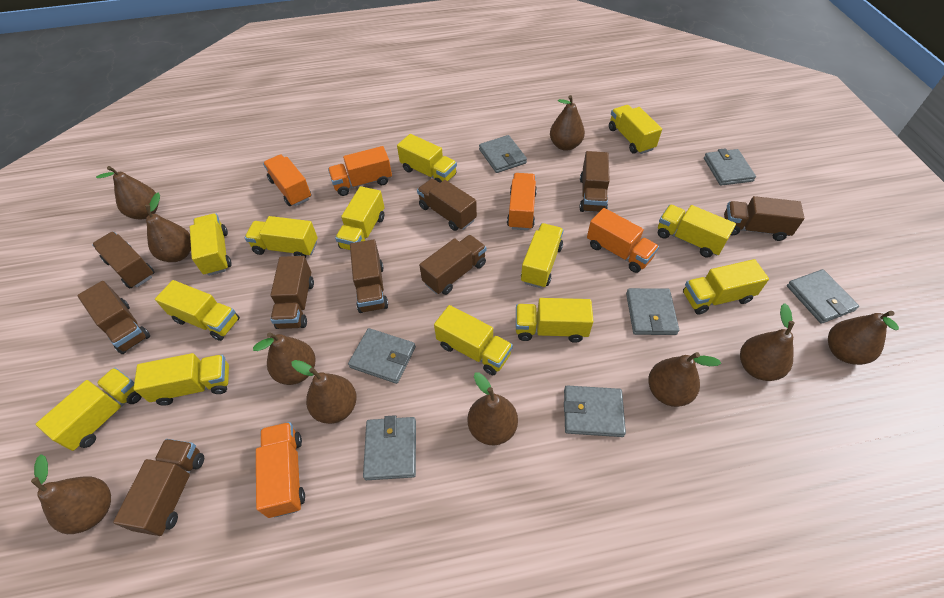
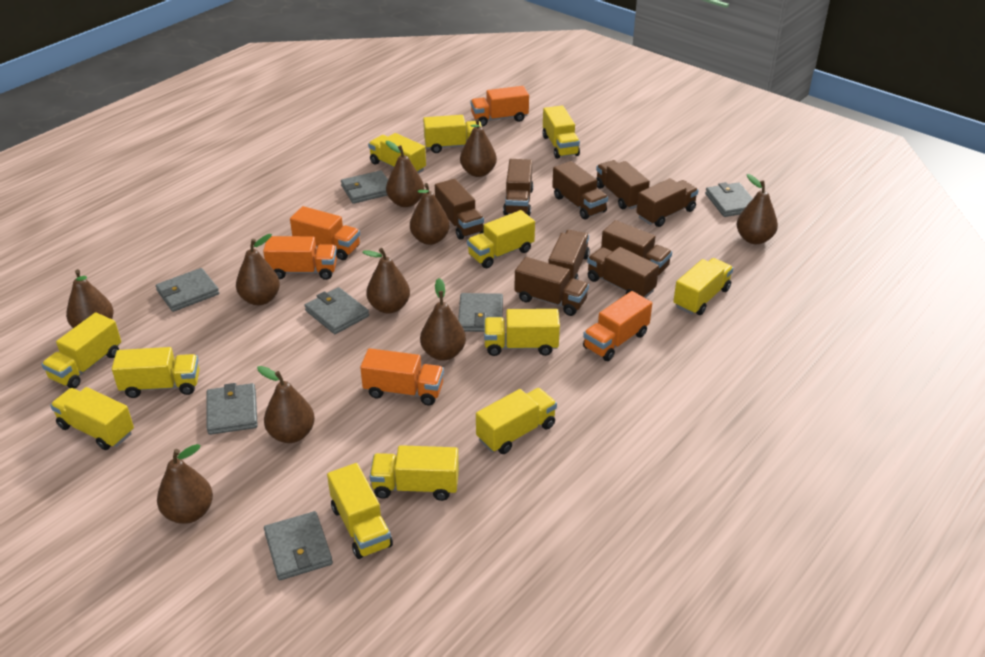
yellow truck: [35,368,142,451] [133,353,229,406] [155,280,240,341] [190,214,232,276] [245,216,318,258] [335,186,384,250] [397,134,457,183] [434,305,513,375] [516,298,593,343] [521,223,564,288] [609,105,662,154] [658,205,736,257] [683,259,769,315] = 13 -> [41,312,121,389] [50,387,134,450] [112,347,200,398] [327,463,393,559] [368,133,426,174] [370,445,459,501] [423,115,482,153] [467,210,535,268] [476,388,557,454] [484,309,560,356] [542,105,580,159] [673,258,733,315] = 12

